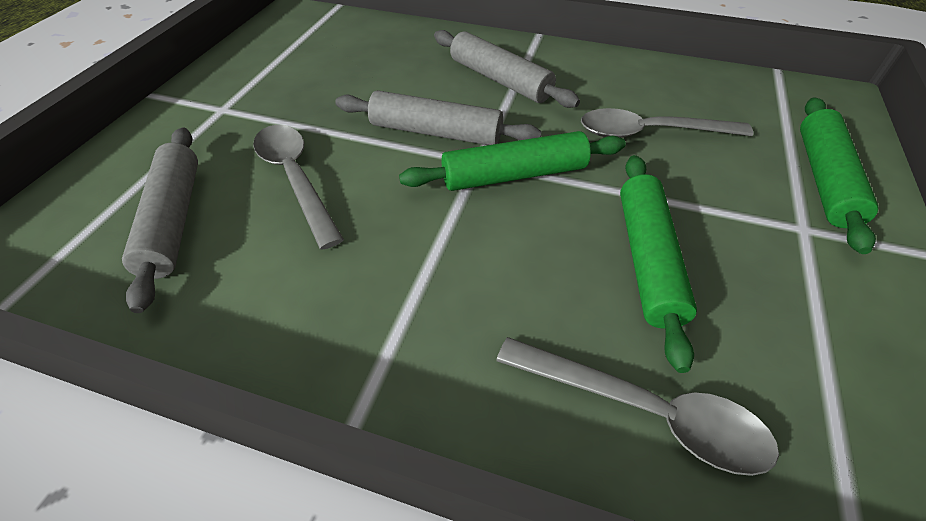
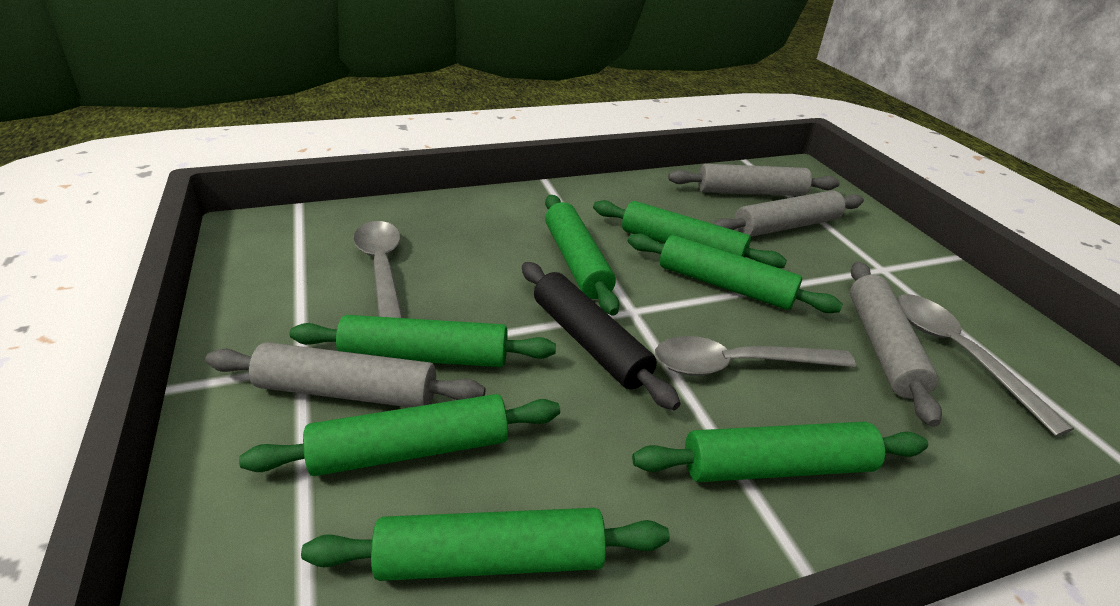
black rolling pin: none = 0 -> [522,262,681,410] = 1
green rolling pin: [399,131,626,191] [620,155,697,373] [800,97,879,254] = 3 -> [239,394,560,476] [290,315,556,367] [301,508,670,581] [545,195,620,316] [593,200,787,268] [628,233,843,313] [632,422,928,482] = 7
grey rolling pin: [122,128,198,313] [335,90,542,145] [434,30,580,108] = 3 -> [205,342,486,407] [668,164,840,196] [713,190,864,237] [850,262,942,427] = 4

